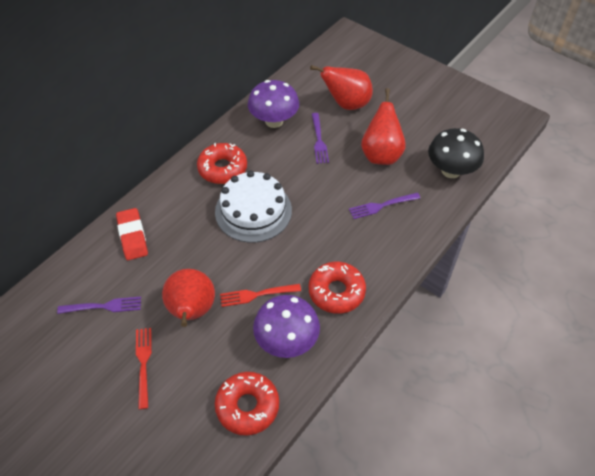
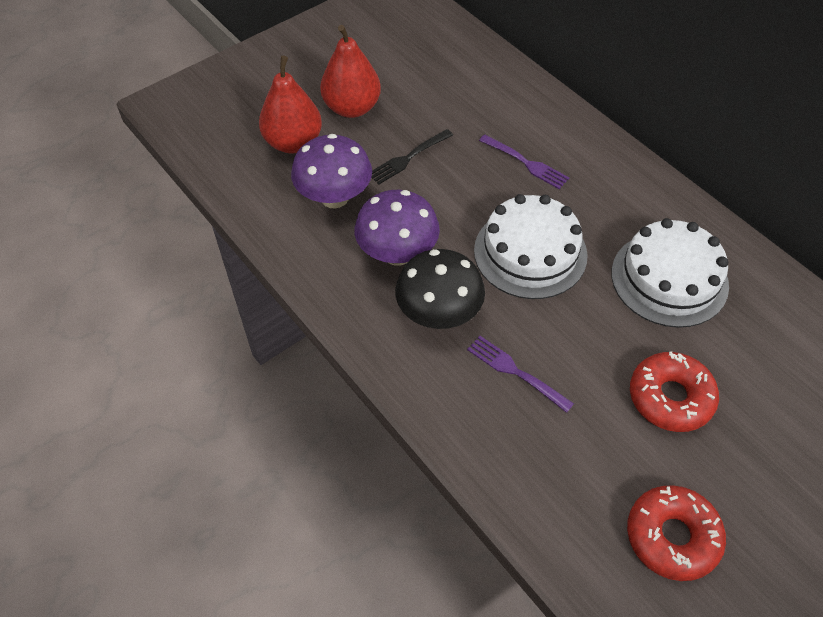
black fork: none = 0 -> [371,129,453,184] = 1
purple fork: [57,297,141,314] [312,113,329,164] [349,193,421,219] = 3 -> [467,336,574,413] [479,135,569,189] = 2
red donut: [197,143,247,184] [215,372,279,436] [309,262,366,314] = 3 -> [627,485,726,581] [630,351,719,432] = 2
red eraser: [116,208,148,260] = 1 -> none = 0
red fork: [136,328,152,409] [220,284,301,307] = 2 -> none = 0
red pear: [162,269,215,327] [310,65,373,110] [361,88,406,165] = 3 -> [259,56,322,153] [320,25,381,118] = 2
white cake: [215,171,292,243] = 1 -> [474,194,588,299] [612,218,729,328] = 2

